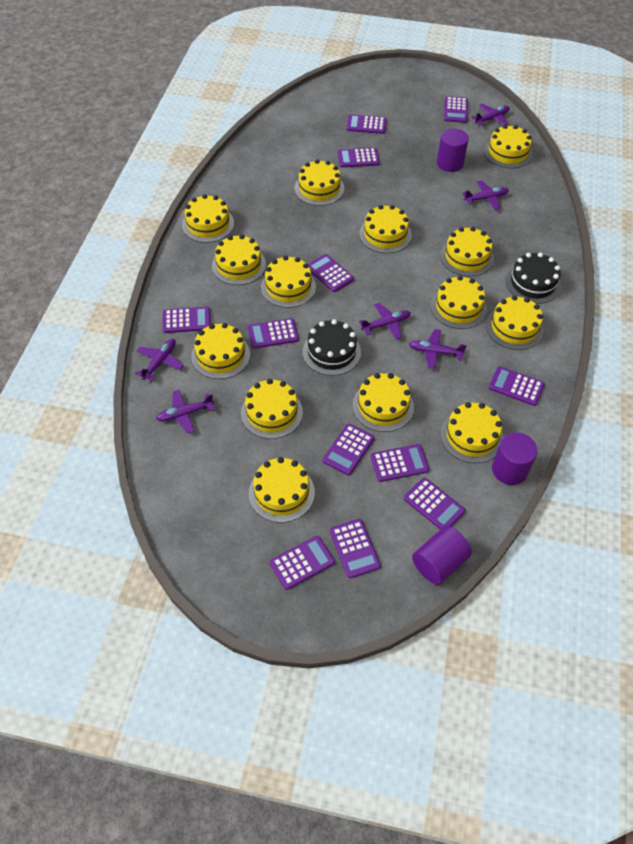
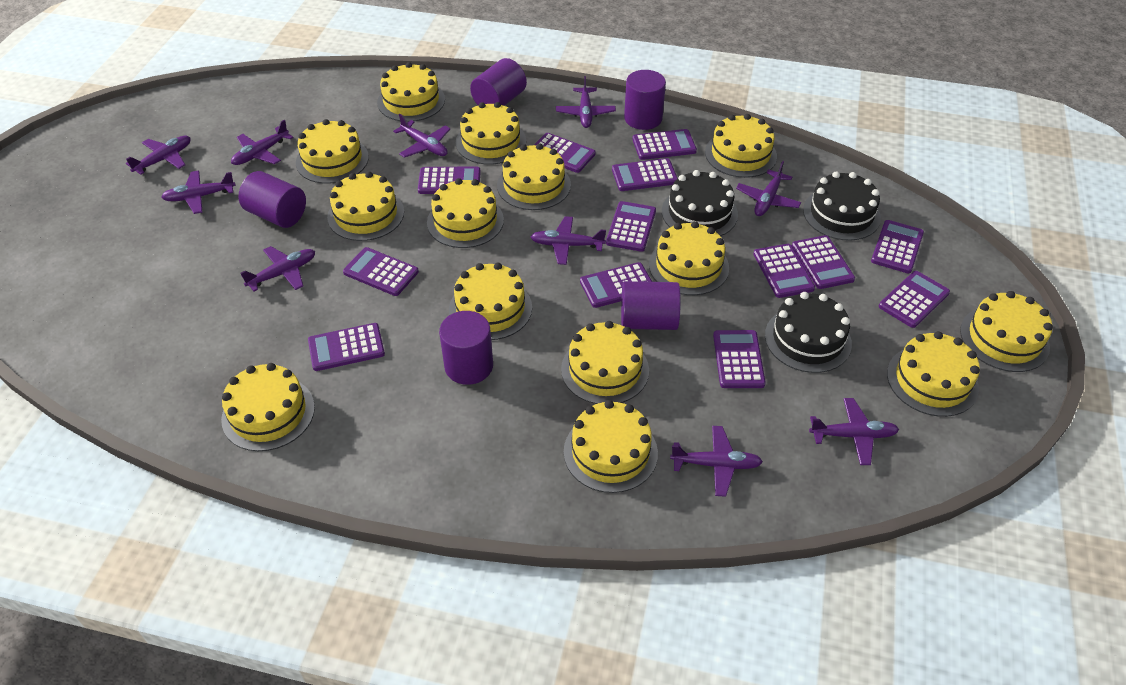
black cake: [303,319,361,376] [506,252,561,304] = 2 -> [662,170,738,236] [765,292,852,373] [803,171,881,241] = 3
purple calculator: [163,307,211,333] [248,318,299,349] [270,536,335,590] [308,254,354,292] [323,424,375,476] [330,519,381,578] [338,148,380,167] [347,114,386,134] [371,444,429,482] [404,478,465,530] [444,96,468,123] [489,366,545,406] = 12 -> [308,323,385,371] [343,247,419,296] [418,166,481,194] [534,133,596,173] [580,262,652,308] [606,201,656,252] [612,158,678,191] [632,129,697,160] [713,330,766,388] [753,244,815,298] [792,235,855,289] [871,220,924,274] [879,271,950,328] = 13
purple cylinder: [412,526,472,585] [437,129,469,172] [492,433,537,485] = 3 -> [239,171,306,228] [439,311,493,385] [470,58,527,106] [621,281,681,330] [624,70,666,130] = 5
purple plane: [135,339,184,381] [156,390,215,433] [359,303,411,340] [409,329,467,369] [463,180,509,210] [472,104,510,126] = 6 -> [126,136,191,175] [161,171,236,214] [231,120,293,165] [240,246,315,292] [393,114,450,158] [530,216,606,265] [556,76,616,128] [670,426,763,497] [736,161,802,216] [809,398,899,465] = 10

